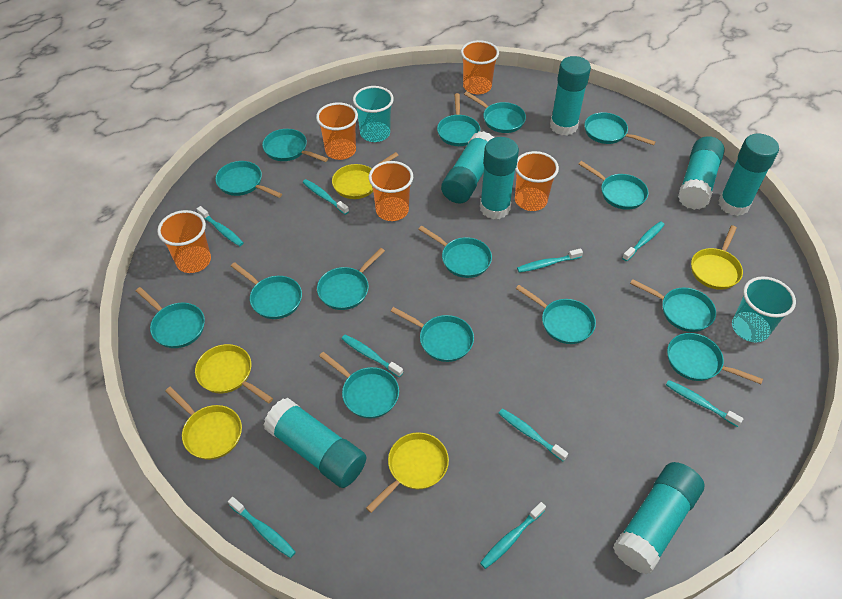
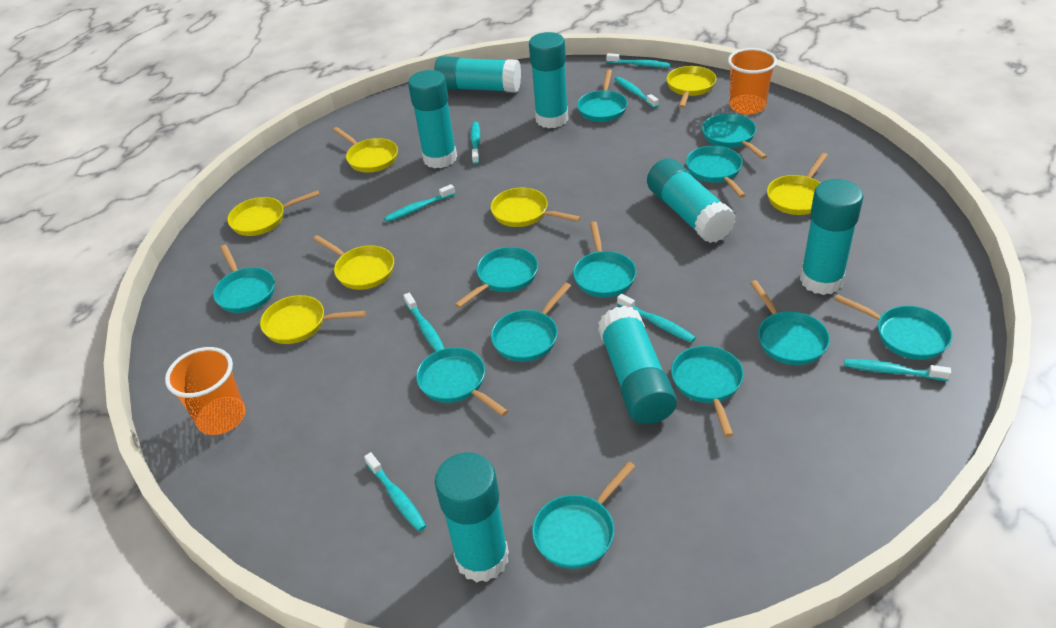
orange cup: [157,210,211,273] [316,102,358,160] [369,161,413,221] [461,40,499,94] [515,151,559,211] = 5 -> [165,347,246,435] [728,48,777,115] = 2
turquoise cup: [353,86,394,142] [732,276,796,342] = 2 -> none = 0
turquoise pan: [136,287,205,348] [215,161,282,198] [231,262,302,319] [262,129,328,162] [317,248,385,310] [319,352,399,419] [390,307,474,362] [418,226,492,278] [437,93,480,146] [464,91,526,133] [516,285,596,344] [579,161,649,210] [585,112,656,145] [630,279,716,332] [667,333,763,384] = 15 -> [213,245,275,313] [416,347,508,417] [455,247,538,308] [491,282,571,362] [532,461,636,569] [573,221,637,297] [577,69,628,122] [671,346,744,437] [686,146,746,198] [702,114,767,159] [750,280,830,365] [834,294,952,360] = 12
turquoise toothbrush: [197,206,244,246] [228,497,296,558] [303,179,349,215] [342,334,403,377] [480,502,546,569] [499,408,568,461] [517,248,583,273] [622,221,664,261] [666,380,743,427] = 9 -> [364,452,426,532] [384,184,455,222] [403,293,445,351] [471,122,480,164] [606,53,671,68] [615,77,659,108] [617,294,696,343] [844,359,951,381] = 8
yellow pan: [165,387,242,460] [195,344,273,403] [332,152,399,199] [366,432,449,513] [691,225,743,290] = 5 -> [227,190,320,236] [260,295,366,344] [313,235,394,290] [333,127,398,172] [491,188,581,227] [667,66,717,108] [767,153,828,215] = 7

